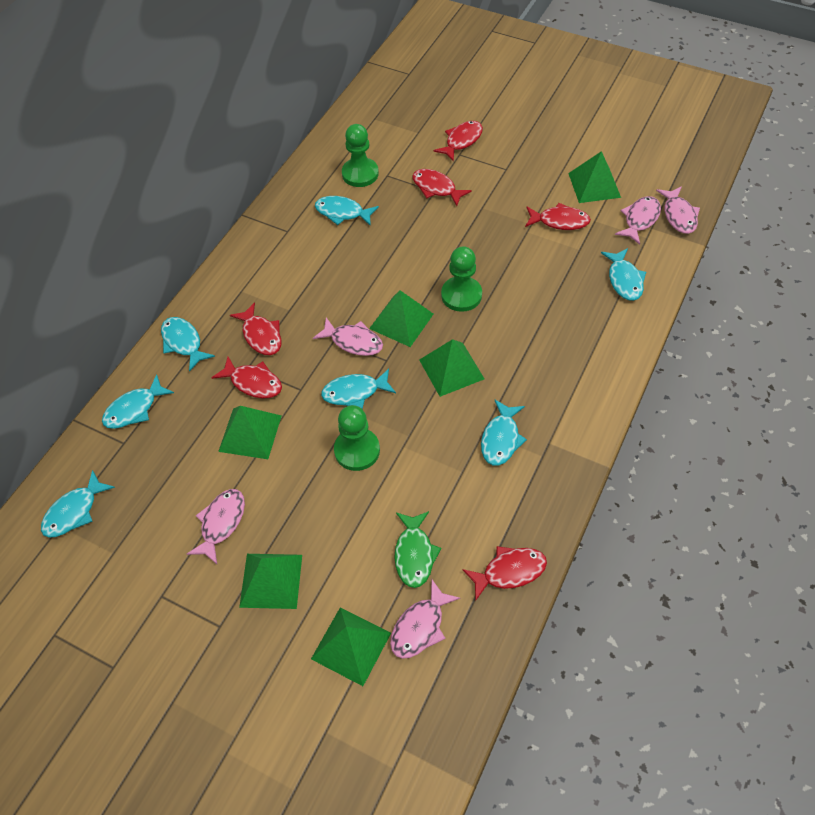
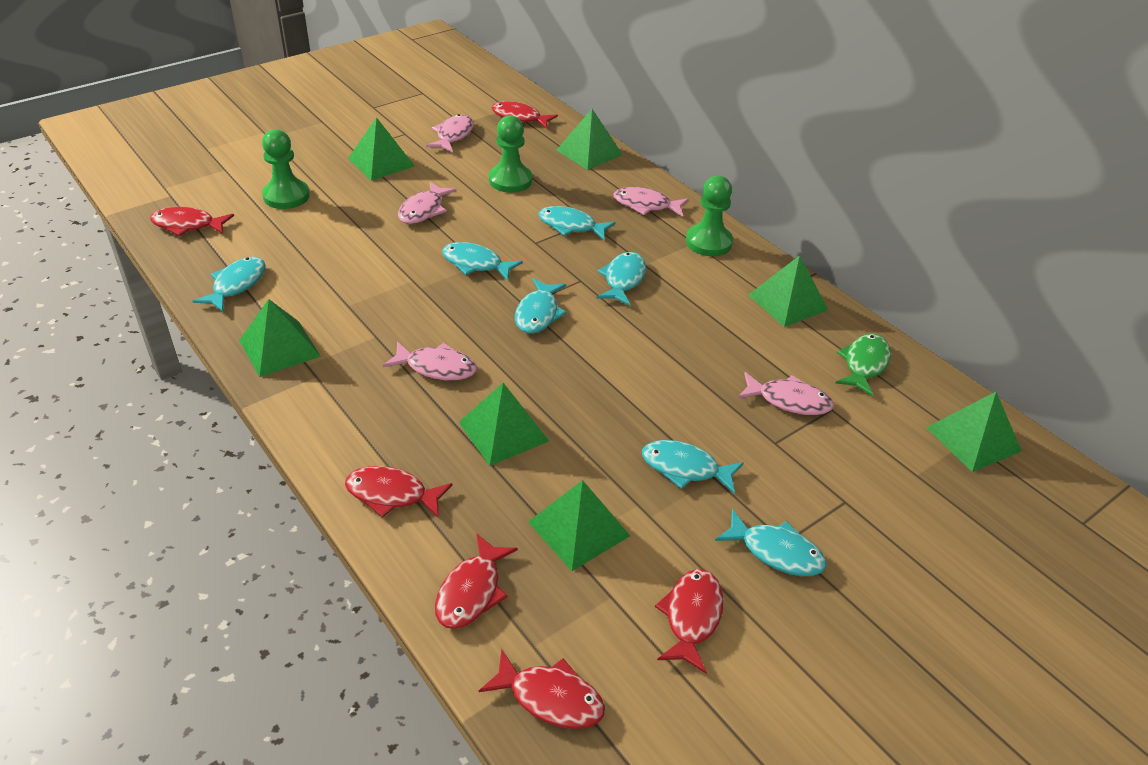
green pyramid: [218,406,282,459] [239,554,302,609] [311,607,391,686] [369,290,433,347] [419,339,484,397] [568,151,621,203] = 6 -> [239,299,321,377] [348,117,415,181] [459,383,549,466] [528,480,630,571] [557,109,623,170] [749,255,828,327] [926,392,1022,472] = 7

